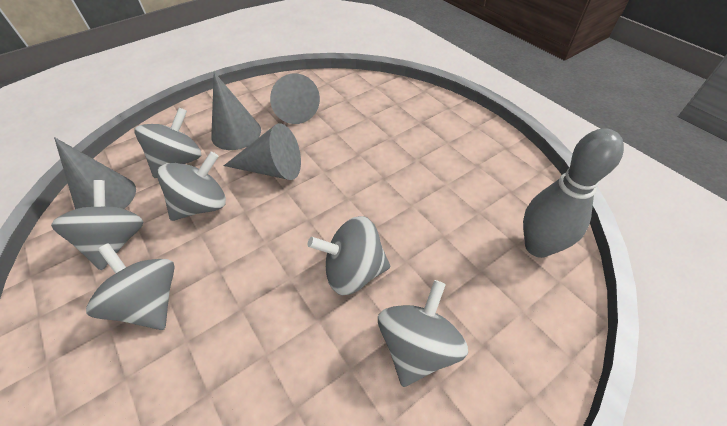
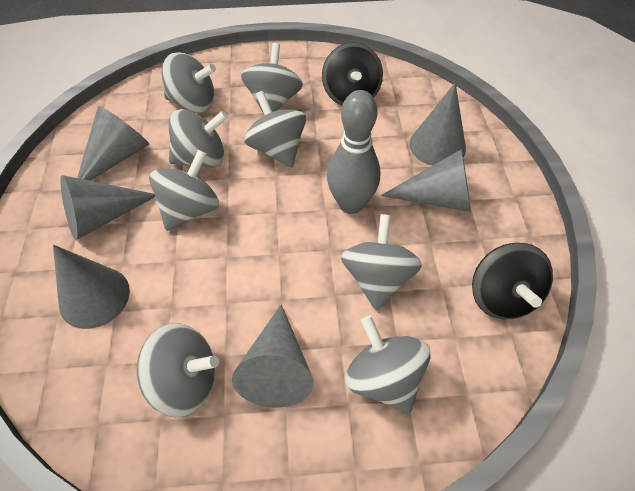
black spinning top: none = 0 -> [322,42,383,105] [472,243,553,319] = 2
grey cone: [54,137,136,209] [211,72,261,150] [224,123,301,180] [270,73,320,124] = 4 -> [53,245,130,329] [60,175,155,240] [77,106,149,181] [232,304,314,407] [381,149,471,212] [410,83,466,166] = 6
grey spinning top: [51,180,143,270] [86,243,175,330] [134,107,201,178] [157,152,226,221] [308,216,390,295] [378,280,468,387] = 6 -> [137,323,219,417] [149,150,219,231] [161,52,216,113] [168,109,228,168] [241,43,303,116] [244,91,306,168] [341,214,422,310] [345,316,431,414] = 8

